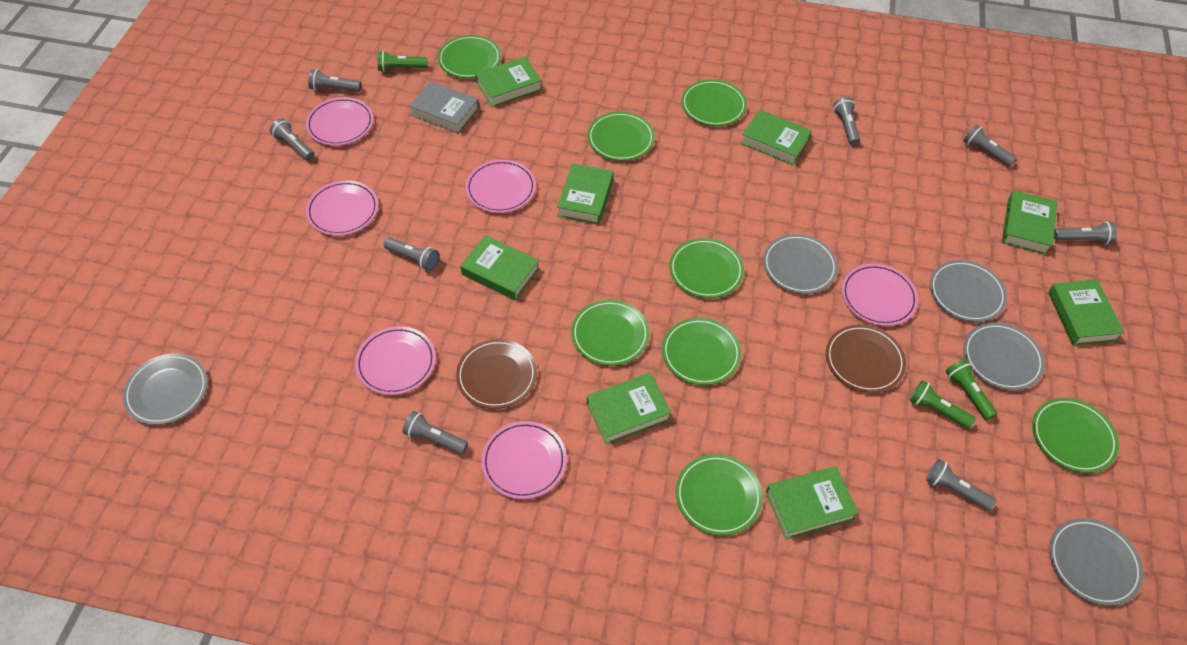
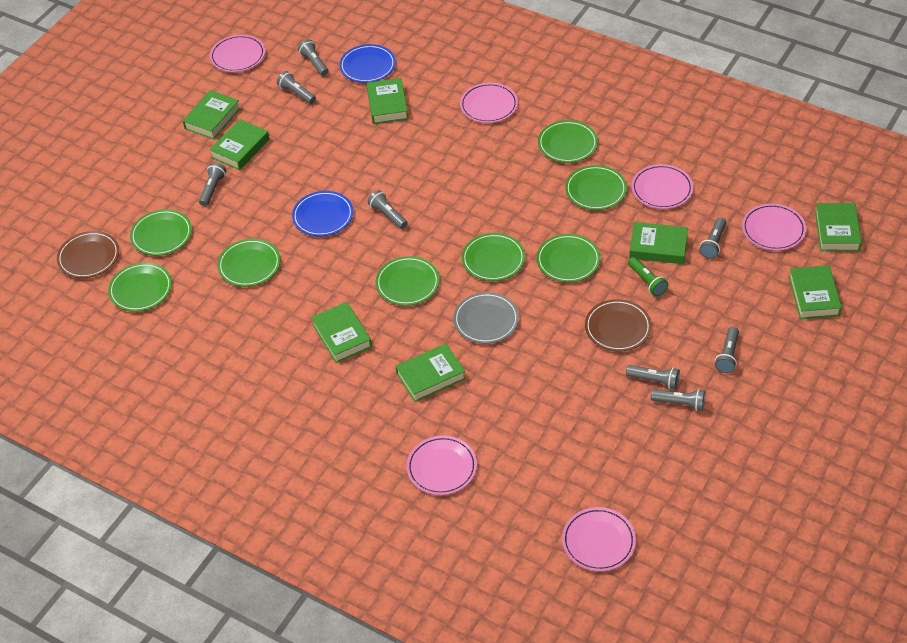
blue plate: none = 0 -> [292,191,353,236] [339,44,396,83] = 2
green flashlight: [377,51,428,72] [909,380,976,429] [945,359,997,420] = 3 -> [628,257,668,296] = 1
grey book: [409,81,479,134] = 1 -> none = 0
grey plate: [123,353,208,425] [763,234,838,294] [930,260,1007,322] [963,323,1045,390] [1049,518,1143,606] = 5 -> [453,292,519,344] = 1

